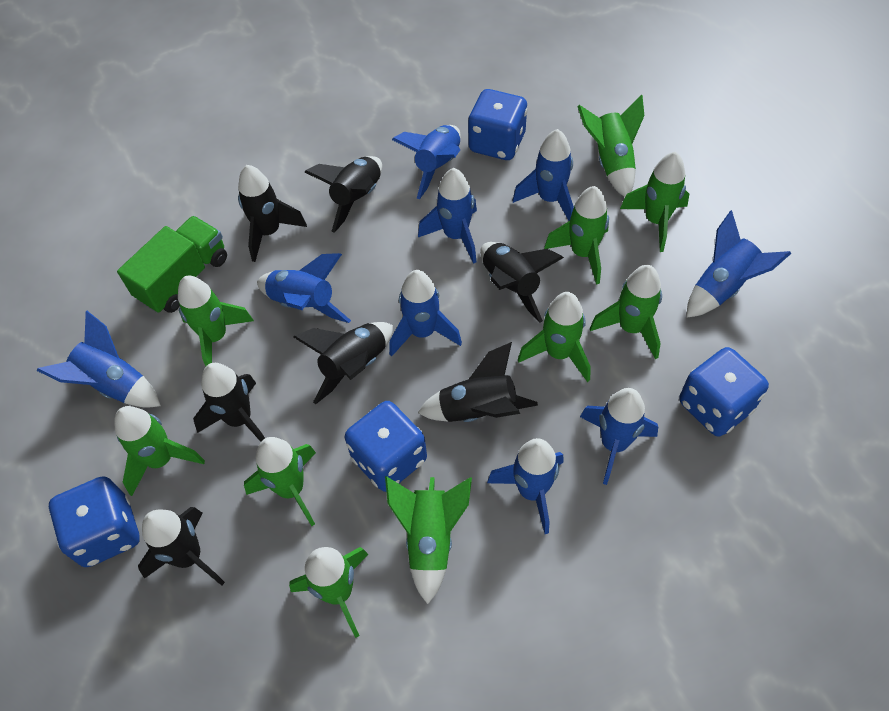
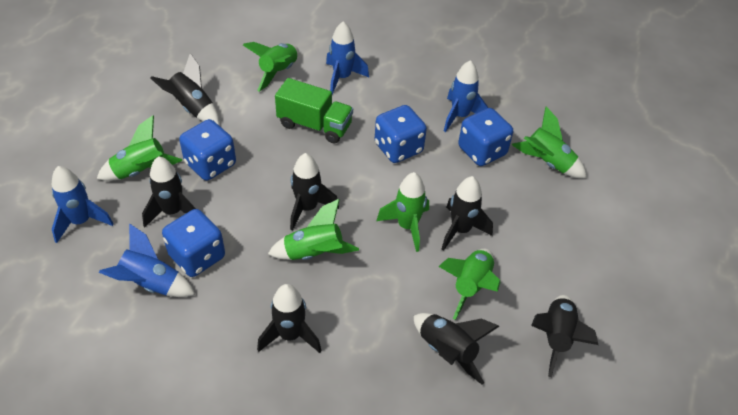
blue rocket: [37,311,161,407] [257,253,351,323] [389,270,462,357] [392,125,461,199] [418,168,477,264] [487,438,563,534] [513,129,574,221] [580,388,658,485] [687,210,791,318] = 9 -> [52,166,114,243] [99,223,195,297] [326,21,369,95] [444,60,489,132] = 4
green rocket: [114,406,205,496] [178,276,254,366] [244,437,316,526] [289,547,369,638] [385,476,472,604] [518,292,591,382] [544,186,609,285] [577,94,644,197] [590,265,662,359] [620,152,689,252] = 10 -> [97,115,182,181] [243,42,299,92] [268,199,359,260] [377,172,429,252] [438,249,500,320] [512,107,587,178] = 6

